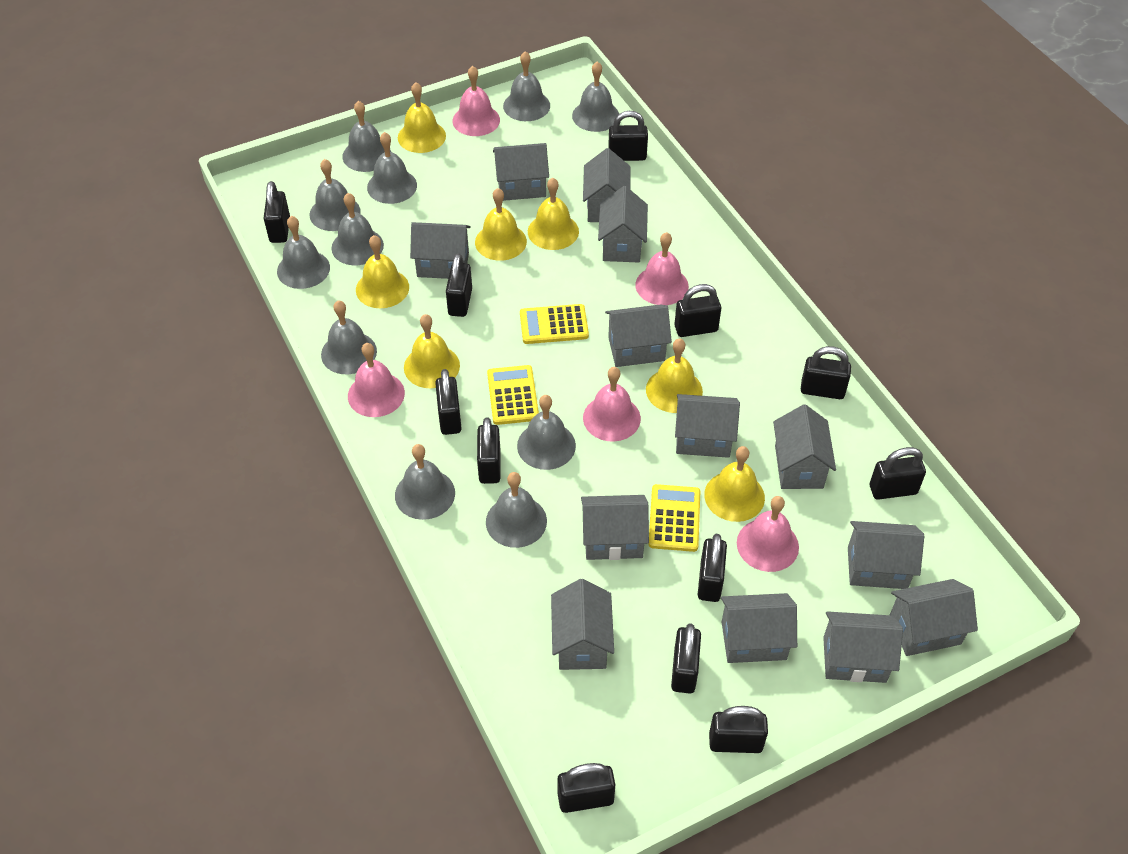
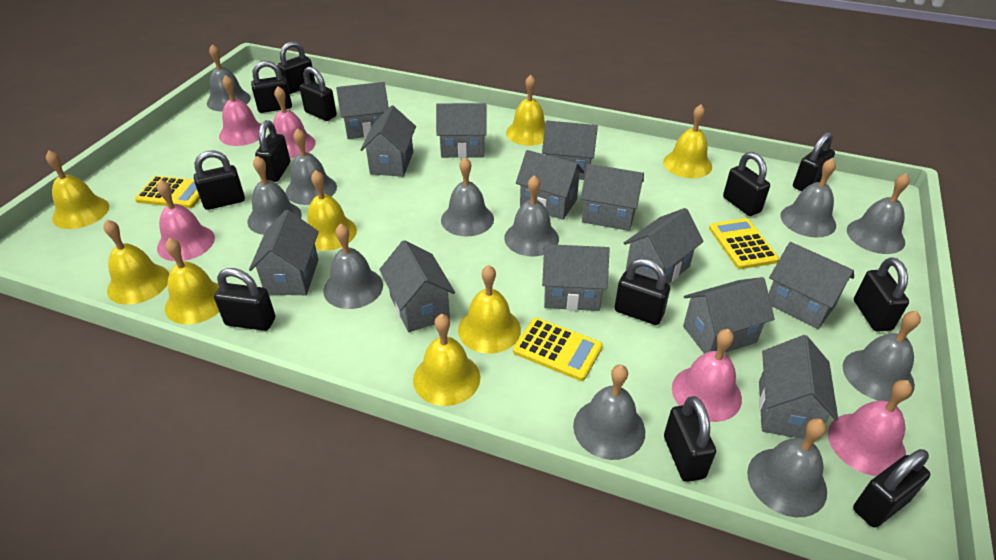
yellow bell: [356,235,409,308] [398,82,446,153] [404,314,460,388] [475,188,527,261] [528,178,579,250] [646,339,703,413] [704,446,765,522] = 7 -> [46,150,109,229] [104,220,169,305] [165,238,219,324] [307,170,357,251] [413,314,480,406] [458,265,521,354] [506,75,545,146] [663,105,712,178] = 8

